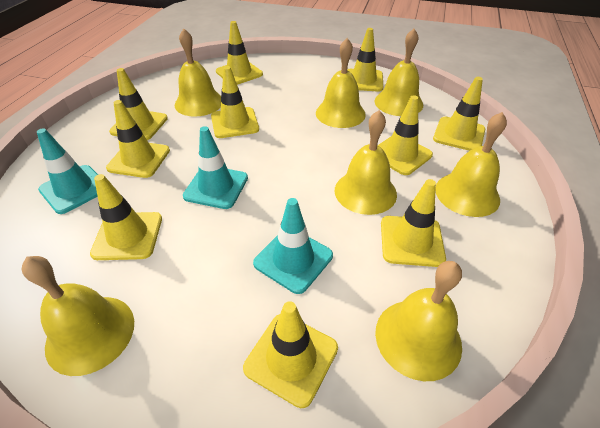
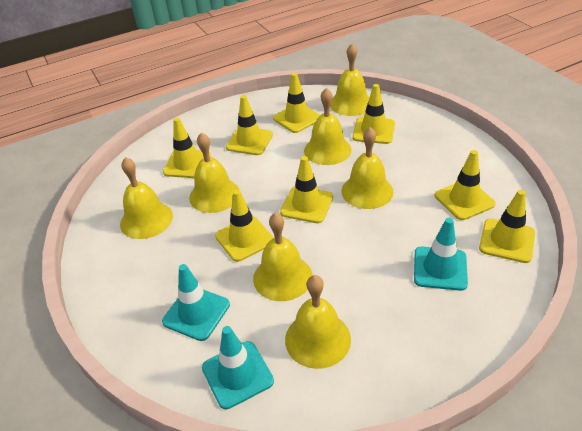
yellow traffic cone: [90,174,162,260] [106,100,170,178] [109,68,168,140] [211,66,259,138] [216,21,263,85] [243,301,338,408] [347,28,383,91] [378,95,433,175] [381,179,446,267] [433,77,485,151] = 10 -> [163,118,211,178] [215,190,274,262] [226,95,273,155] [273,73,320,133] [280,156,333,223] [352,84,395,144] [435,150,496,220] [479,190,535,263] = 8

